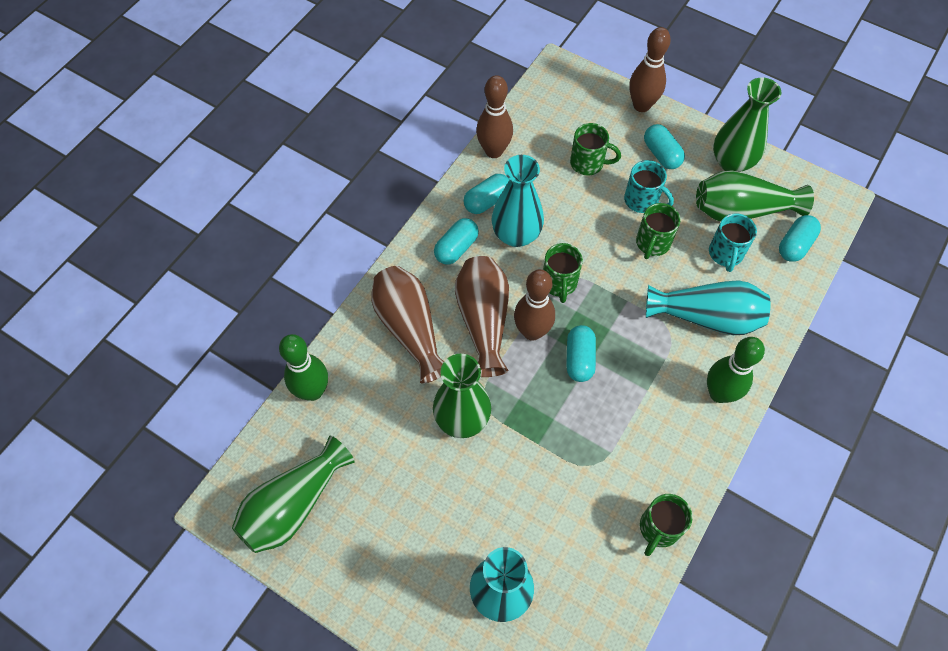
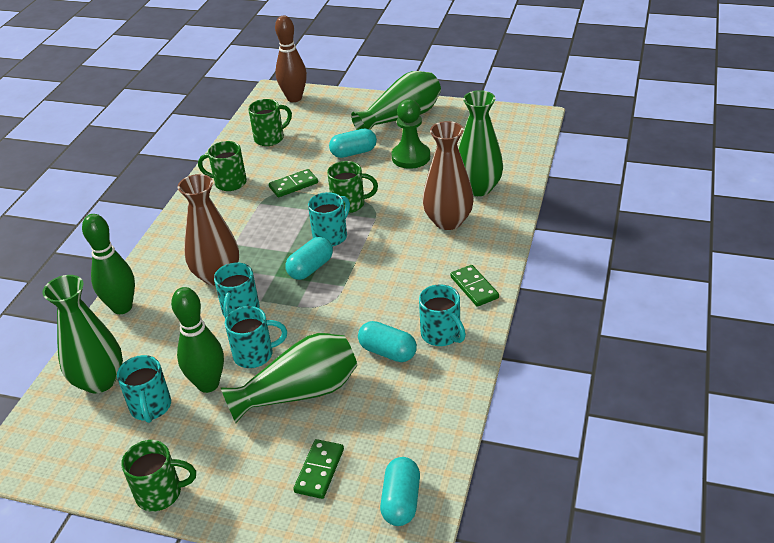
brown bowling pin: [476,75,513,158] [514,269,555,341] [629,27,671,112] = 3 -> [275,16,307,102] = 1
green domino: none = 0 -> [269,169,318,197] [293,439,344,499] [450,265,499,307] = 3
green pawn: none = 0 -> [391,99,430,169] = 1
turquoise capsule: [434,218,479,265] [463,174,509,214] [566,325,596,382] [644,124,685,169] [779,215,821,262] = 5 -> [285,237,333,280] [329,128,377,158] [358,321,417,362] [380,457,420,526] = 4
turquoise mug: [624,160,674,213] [709,213,757,272] = 2 -> [117,355,171,423] [214,263,260,319] [225,306,287,368] [308,192,350,247] [419,284,466,346] = 5
turquoise vase: [470,547,534,622] [492,155,544,247] [646,280,770,335] = 3 -> none = 0

